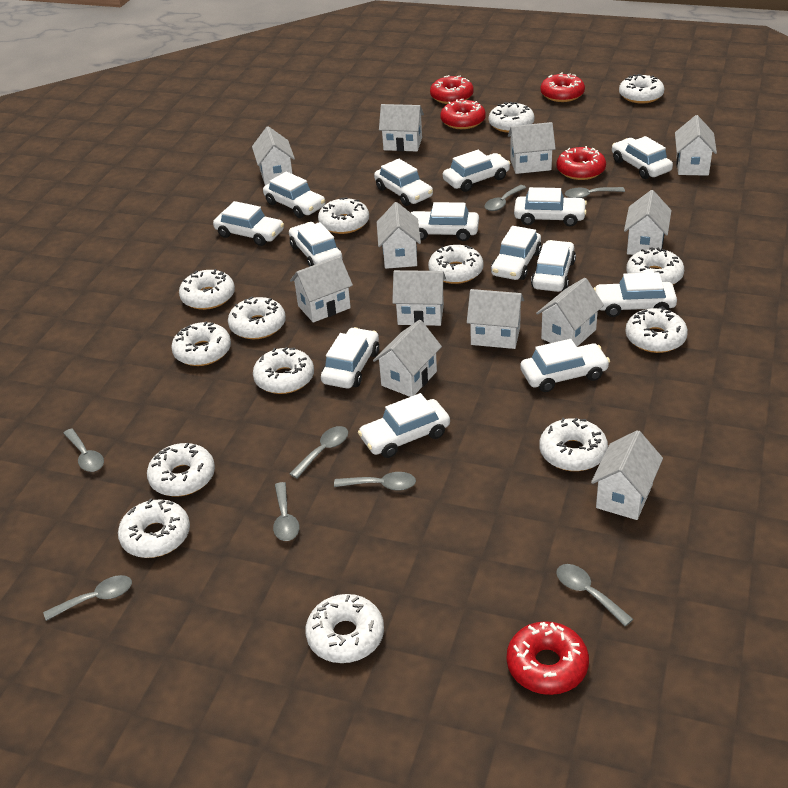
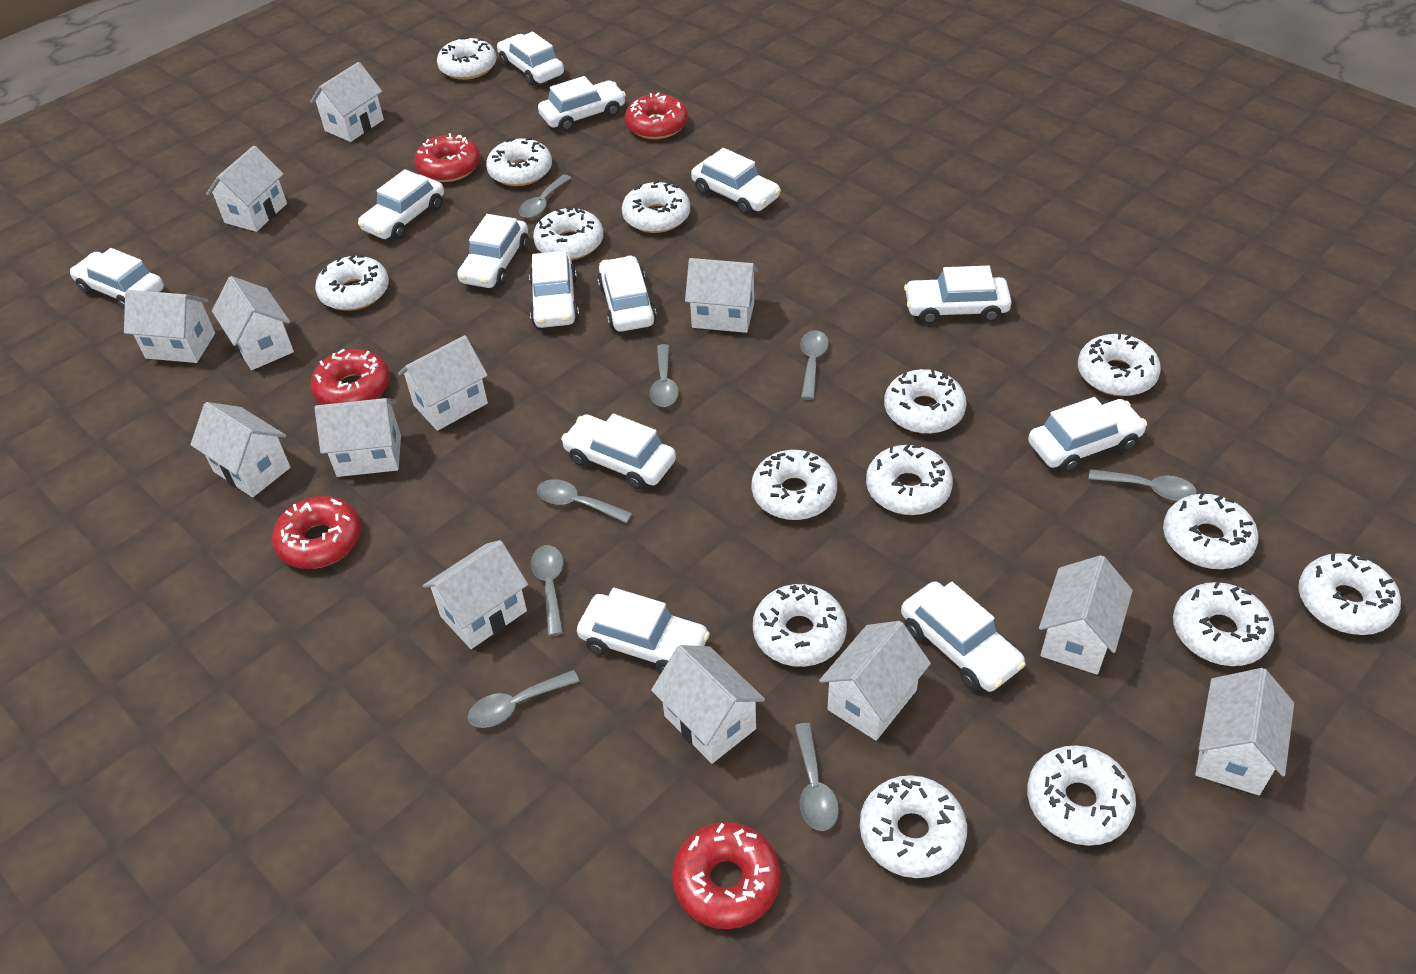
white car: [213,201,284,246] [263,171,325,218] [289,222,342,267] [321,327,379,388] [358,393,450,458] [374,159,433,206] [411,202,479,241] [443,150,510,192] [491,226,542,280] [514,187,587,227] [520,339,610,392] [531,240,576,292] [593,272,677,317] [612,136,673,179] = 14 -> [70,248,164,310] [358,169,444,240] [457,214,529,288] [497,32,564,86] [529,251,579,328] [538,76,626,132] [561,414,676,490] [577,588,710,673] [597,255,657,332] [691,148,781,215] [901,581,1026,692] [904,266,1012,324] [1028,397,1147,472] = 13
white donut: [118,498,190,558] [147,443,215,496] [171,321,231,366] [179,269,235,310] [228,297,286,339] [253,347,314,394] [306,594,384,663] [318,197,369,234] [428,245,484,284] [489,102,534,133] [540,418,608,471] [619,74,664,104] [625,308,688,353] [627,247,684,285] = 14 -> [315,255,389,311] [437,36,497,80] [486,138,552,186] [533,207,603,260] [622,180,690,233] [752,450,837,520] [753,584,847,667] [860,775,967,878] [866,444,953,515] [884,369,967,434] [1027,745,1136,846] [1078,333,1161,396] [1163,492,1259,569] [1173,581,1274,666] [1298,553,1401,635] = 15
white house: [252,126,295,185] [290,256,353,323] [373,320,442,397] [377,202,421,269] [379,104,424,151] [392,270,446,326] [467,289,524,349] [508,122,556,174] [536,278,604,347] [591,430,663,520] [624,190,672,255] [675,115,717,176] = 12 -> [124,290,215,363] [190,402,291,497] [206,146,287,232] [212,276,294,370] [310,62,384,142] [314,398,401,477] [398,335,488,431] [423,540,528,649] [651,645,765,764] [685,258,758,333] [819,621,931,741] [1039,555,1133,675] [1195,668,1294,795] = 13

